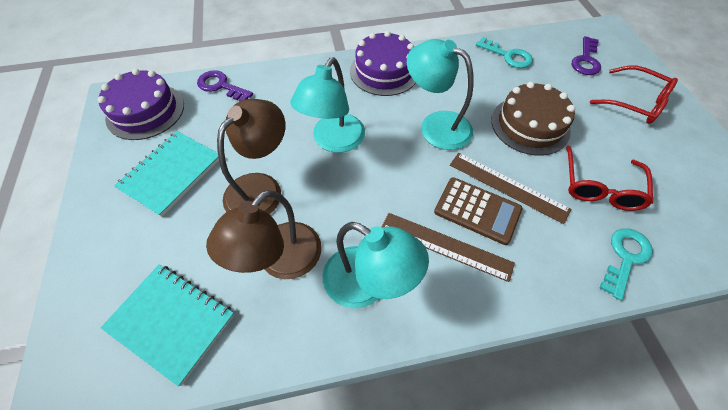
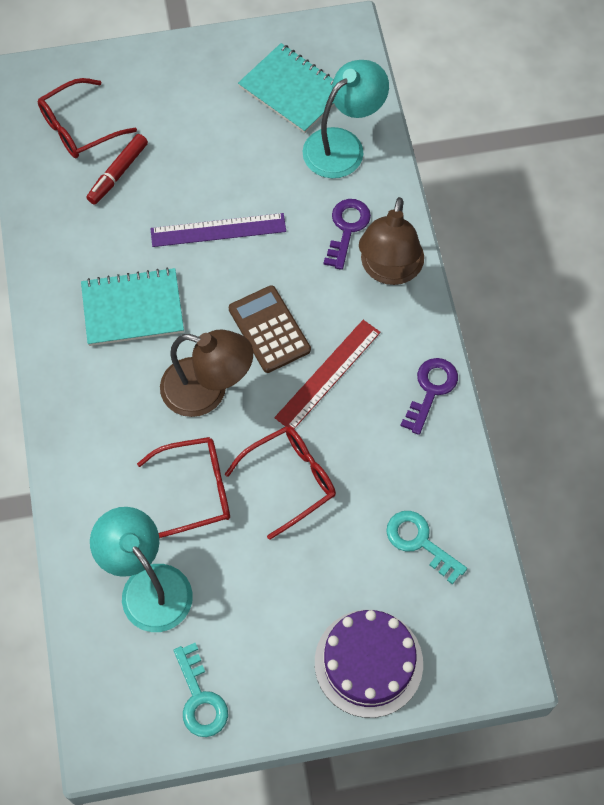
brown cake: [491,82,575,156] = 1 -> none = 0
brown ruler: [381,213,515,282] [450,153,571,224] = 2 -> none = 0
purple cake: [98,69,184,140] [350,31,416,96] = 2 -> [315,610,423,718] = 1
purple ruler: none = 0 -> [150,213,286,247] = 1
red glasses: [566,146,653,211] [590,65,678,124] = 2 -> [38,78,137,158] [137,437,230,538] [225,426,336,540] = 3
red marker: none = 0 -> [86,134,148,205] = 1
red ruler: none = 0 -> [274,320,381,429] = 1
turquoise lamp: [290,57,365,153] [323,222,429,309] [407,39,474,150] = 3 -> [90,507,193,632] [302,60,389,178] = 2

